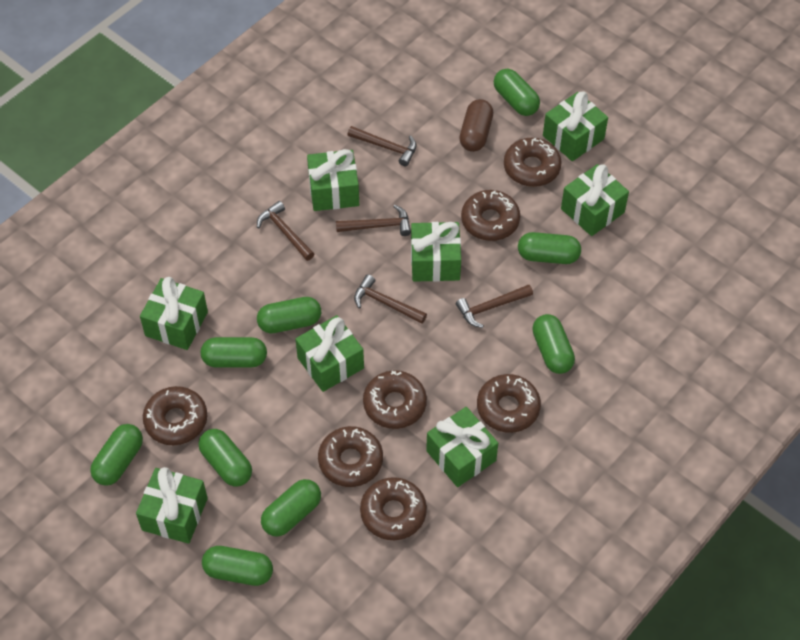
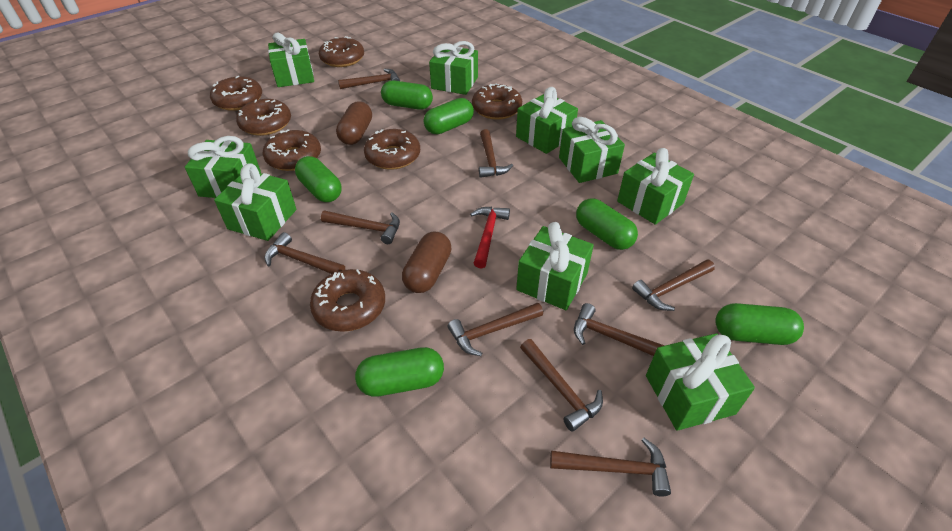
brown capsule: [459,99,493,152] = 1 -> [336,101,372,145] [402,231,451,293] = 2
brown hammer: [257,201,314,261] [336,205,411,236] [348,126,417,166] [354,274,427,324] [456,285,533,328] = 5 -> [265,232,345,274] [321,211,400,244] [338,69,400,89] [447,302,543,356] [479,129,513,178] [520,339,603,432] [550,438,671,496] [574,303,665,356] [632,259,715,311] = 9
green capsule: [90,424,143,486] [199,429,252,487] [201,337,267,368] [202,546,273,586] [257,297,321,333] [261,479,321,537] [494,69,540,116] [518,232,581,264] [532,314,575,374] = 9 -> [295,156,342,202] [355,347,444,397] [381,81,433,110] [424,98,474,134] [576,198,638,250] [715,303,804,345] = 6
green gift: [136,467,208,544] [140,277,208,350] [295,315,364,392] [307,149,359,211] [411,222,461,282] [426,407,498,487] [543,91,608,161] [561,164,629,236] = 8 -> [185,136,261,198] [214,163,297,241] [268,33,314,87] [429,41,478,95] [516,87,578,154] [516,222,594,310] [559,117,625,183] [617,148,694,225] [646,333,755,431] = 9
red hammer: none = 0 -> [470,207,510,268] = 1

